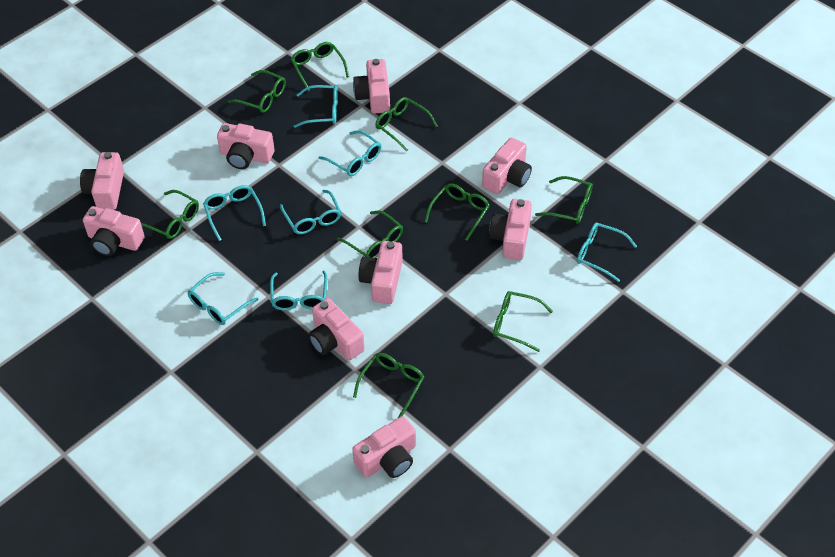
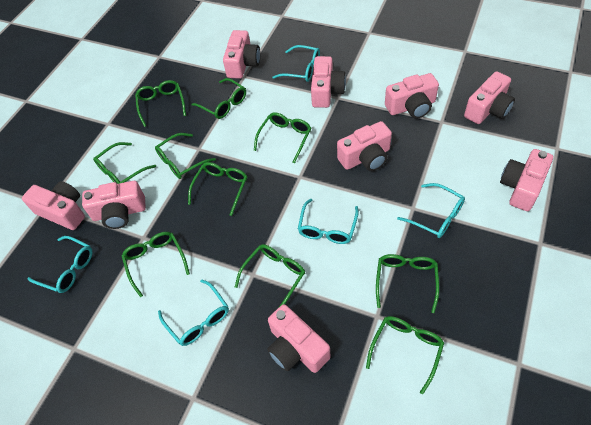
green glasses: [141,190,199,239] [228,70,286,113] [291,42,349,91] [337,210,403,258] [353,353,424,418] [375,97,437,152] [425,183,490,241] [493,291,553,352] [535,176,593,224] = 9 -> [93,142,156,184] [122,232,190,297] [135,80,186,127] [155,133,216,179] [188,162,247,216] [191,78,246,119] [235,244,305,308] [254,112,311,163] [366,316,444,394] [376,254,439,313] = 10
turquoise glasses: [188,272,258,325] [203,185,266,241] [270,271,327,310] [280,190,341,234] [294,85,338,128] [319,130,381,176] [577,223,637,282] = 7 -> [27,236,92,293] [158,279,229,346] [272,45,320,82] [298,199,359,244] [397,183,465,238] = 5

